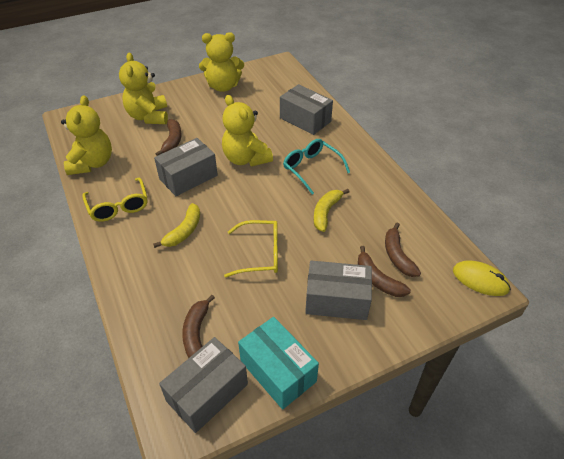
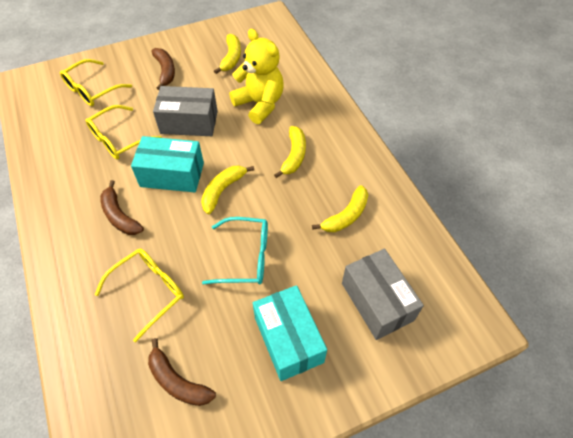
brown banana: [155,119,182,156] [182,295,215,358] [358,246,411,297] [385,223,421,277] = 4 -> [100,180,144,235] [148,338,216,406] [151,48,175,90] = 3
grey box: [154,138,218,196] [159,337,248,433] [280,84,333,135] [305,260,372,320] = 4 -> [153,86,218,136] [342,249,424,340] = 2
turquoise box: [238,317,319,409] = 1 -> [131,136,204,192] [253,285,327,381] = 2
yellow banana: [153,203,200,248] [314,189,349,232] = 2 -> [201,166,254,214] [214,34,241,74] [274,126,306,178] [312,185,368,232] = 4
yellow glasses: [82,177,148,222] [224,220,278,278] = 2 -> [60,59,132,106] [85,105,162,160] [95,248,184,342] = 3
yellow mouse: [453,260,511,296] = 1 -> none = 0
yellow teddy bear: [61,95,112,175] [119,52,168,124] [199,32,244,92] [222,95,273,166] = 4 -> [229,29,284,124] = 1

